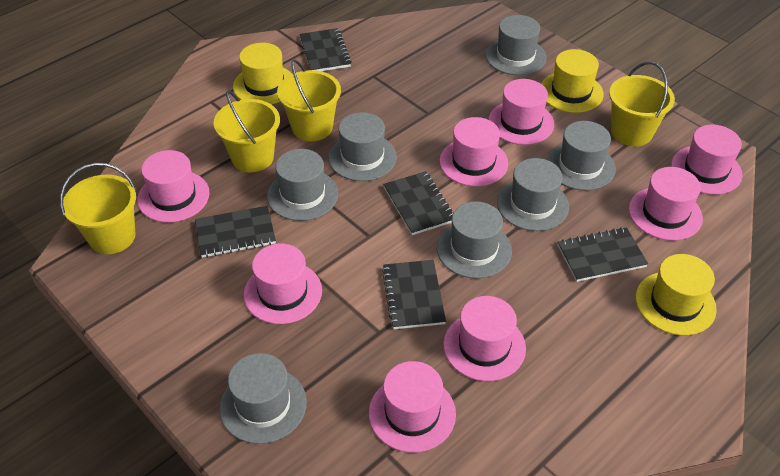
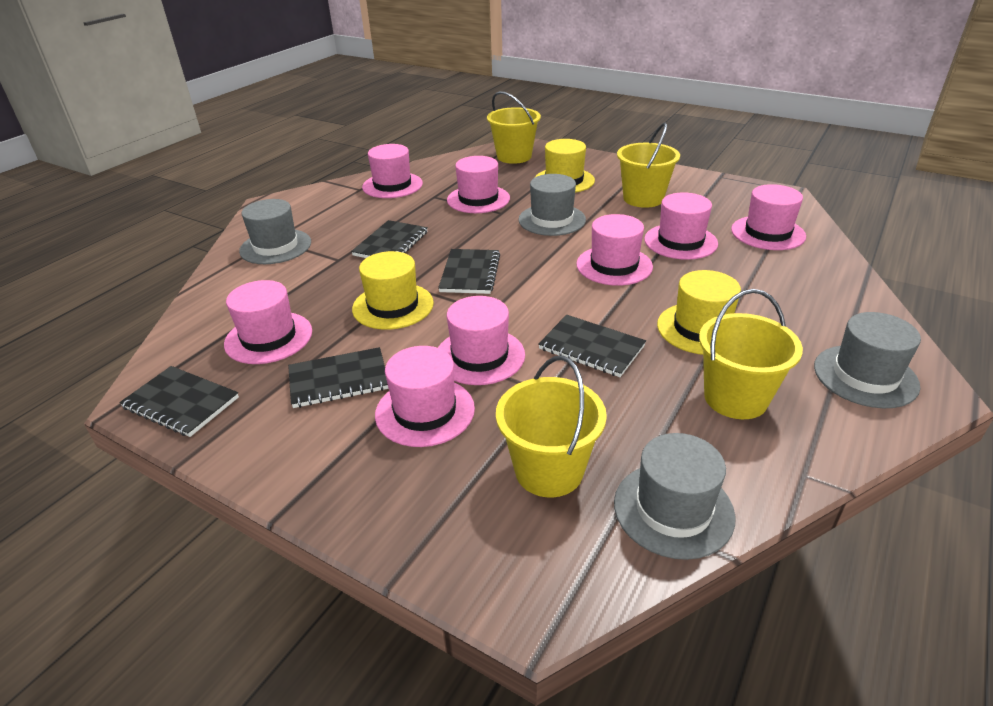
grey hat: [219,353,307,444] [267,149,338,221] [328,112,397,181] [437,201,512,279] [485,15,546,75] [497,158,569,231] [546,121,616,190] = 7 -> [239,199,311,264] [518,174,586,236] [614,433,736,560] [814,312,921,408] = 4

